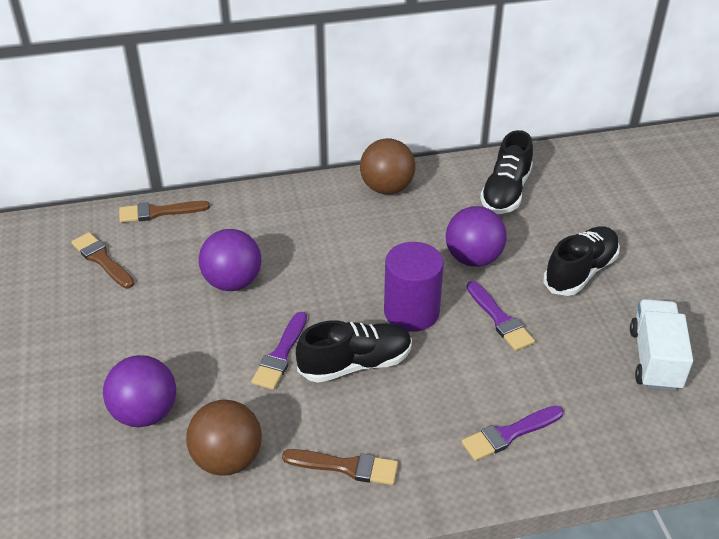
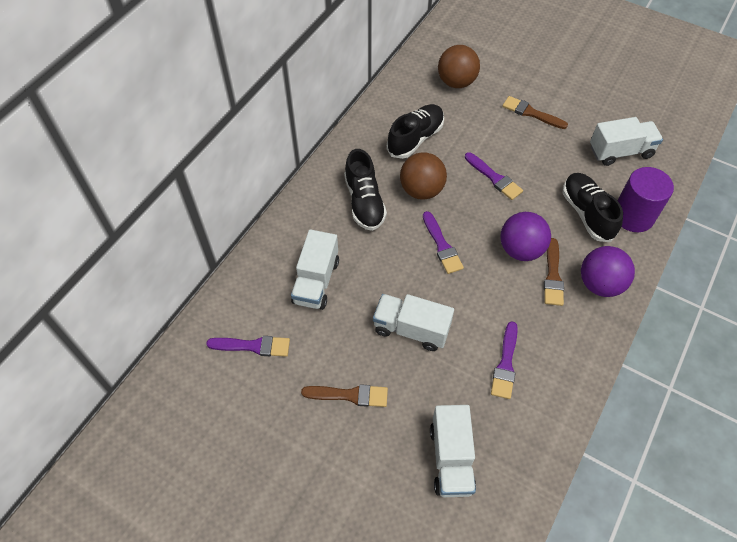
purple ball: [103,355,176,427] [199,229,261,291] [446,206,507,267] = 3 -> [500,212,551,261] [581,246,635,297] = 2
purple brush: [251,312,307,390] [462,406,563,461] [467,281,535,351] = 3 -> [206,336,290,357] [423,211,464,274] [465,152,523,200] [491,321,518,399] = 4
white truck: [630,299,693,391] = 1 -> [291,229,339,310] [373,294,454,351] [430,405,476,497] [590,117,663,166] = 4

